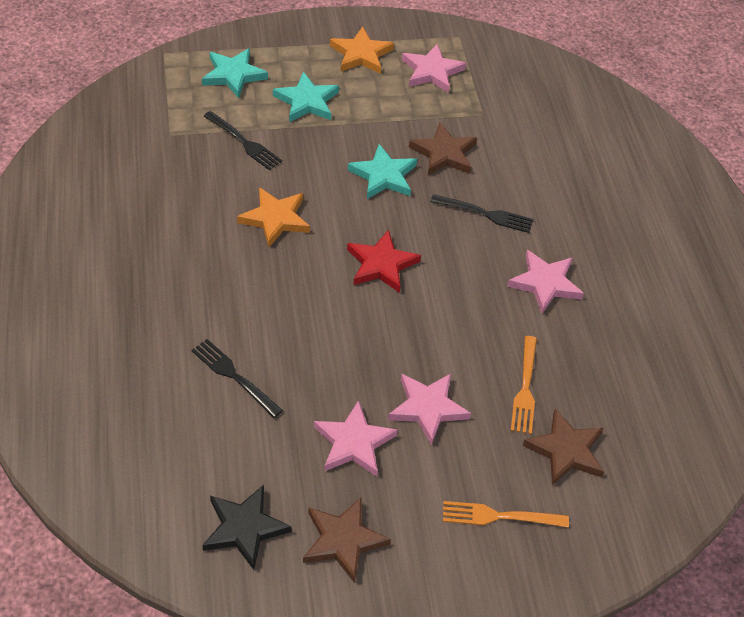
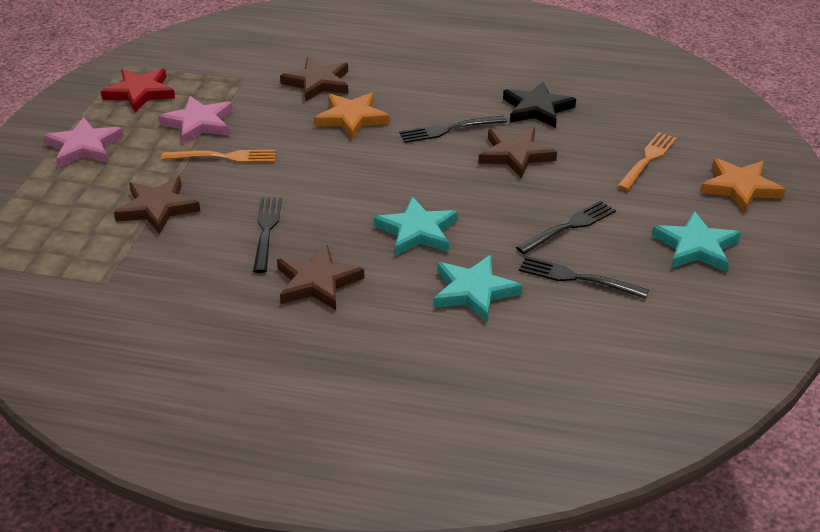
black fork: [191,339,283,418] [204,111,282,170] [430,194,533,233] = 3 -> [253,197,282,273] [399,116,507,143] [516,200,616,254] [519,256,649,299] = 4
brown star: [303,497,391,583] [409,122,477,175] [523,409,604,485] = 3 -> [114,177,200,234] [277,245,364,310] [280,57,348,102] [478,127,557,178] = 4
pink star: [314,400,398,477] [388,373,471,445] [402,44,466,93] [507,250,584,313] = 4 -> [43,117,124,167] [158,96,233,144] = 2

